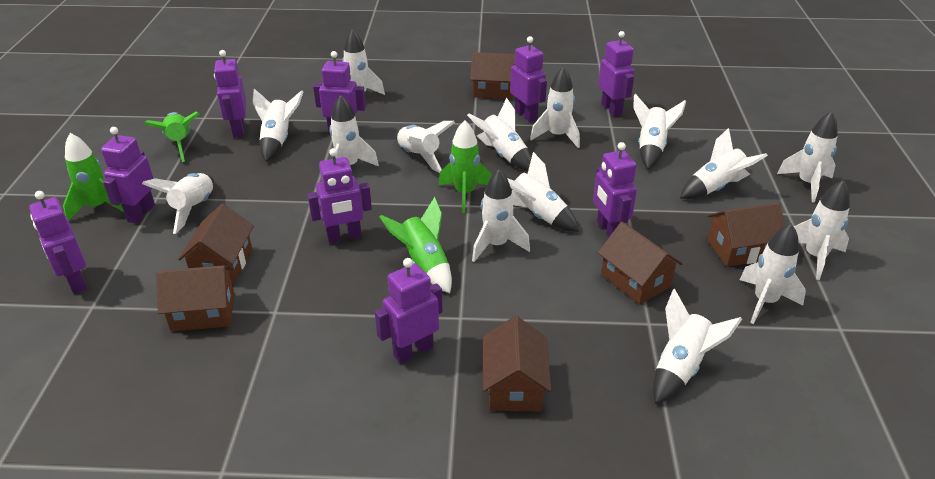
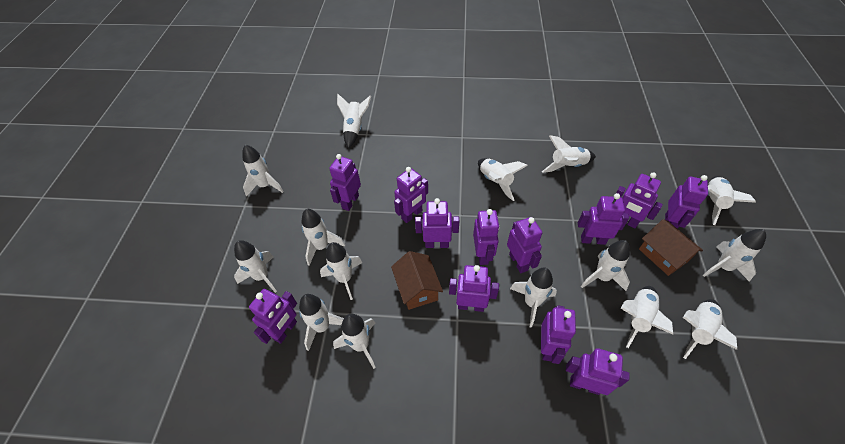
brown house: [156,265,235,332] [178,204,254,284] [470,52,515,99] [483,316,551,411] [598,222,683,305] [707,203,785,267] = 6 -> [391,251,443,310] [639,219,703,276] = 2
green rocket: [63,133,124,220] [144,112,200,162] [380,197,452,293] [438,120,492,213] = 4 -> none = 0
purple robot: [29,191,87,294] [101,127,155,224] [214,50,247,138] [307,148,372,243] [313,51,366,133] [375,258,443,364] [510,36,547,122] [593,142,637,237] [598,31,634,116] = 9 -> [249,289,297,344] [329,154,361,211] [394,167,428,223] [415,198,459,248] [449,265,499,312] [473,209,500,265] [507,217,542,273] [541,306,576,364] [566,348,630,395] [578,193,629,245] [616,172,663,228] [665,175,708,229] = 12

